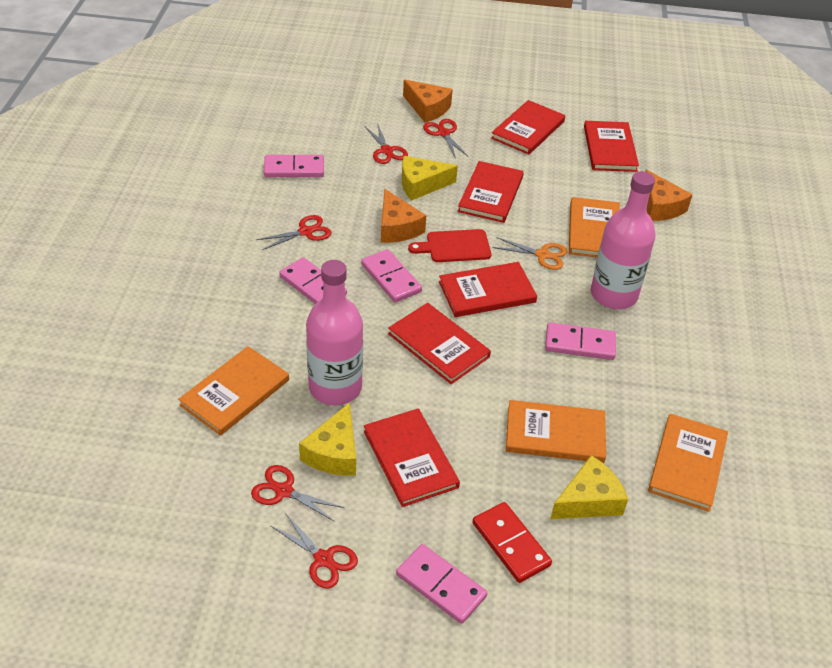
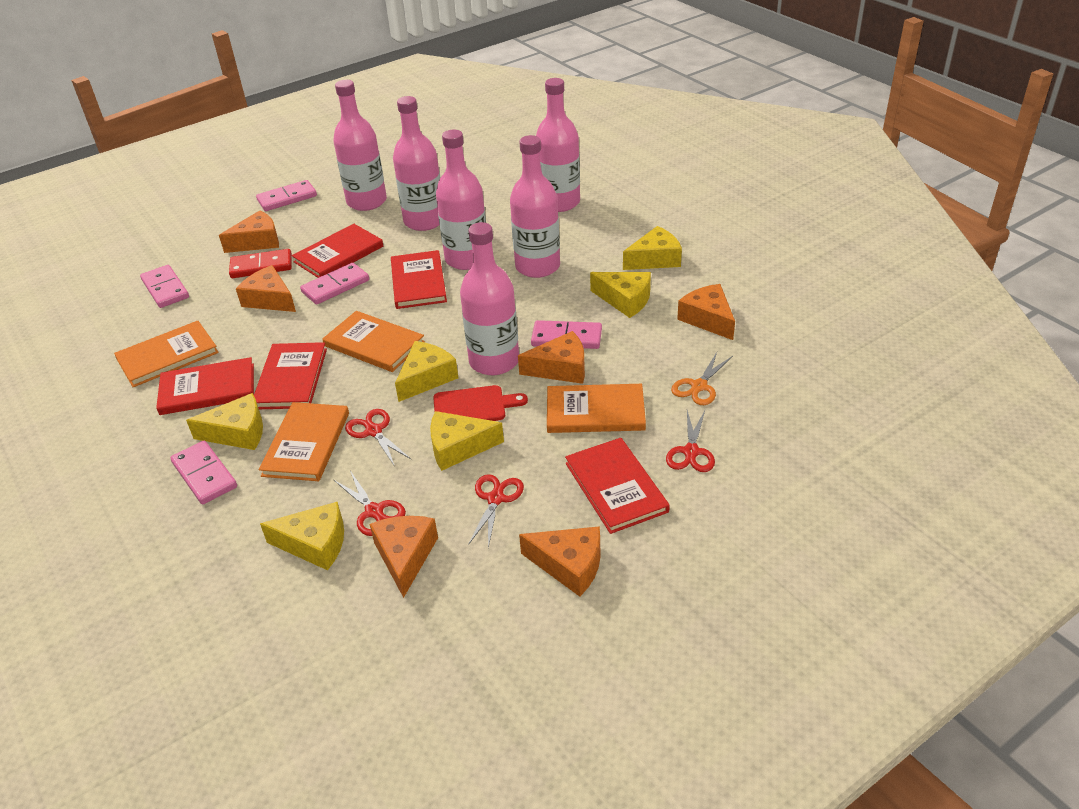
orange cheese: [381,189,426,243] [403,80,453,123] [645,170,693,221] = 3 -> [219,210,279,253] [236,265,296,312] [370,516,438,598] [518,331,585,384] [519,526,601,597] [677,284,735,340] = 6
pink bottle: [306,260,363,405] [591,171,655,309] = 2 -> [333,80,387,211] [393,96,440,231] [436,130,486,270] [460,222,519,375] [510,135,560,278] [536,78,580,212] = 6
red book: [364,409,460,507] [388,303,491,384] [439,262,537,317] [458,161,524,223] [491,100,565,155] [584,121,639,172] = 6 -> [156,357,254,415] [254,342,327,409] [292,224,383,278] [391,250,447,309] [565,438,670,534] = 5
red scissors: [251,465,345,522] [256,215,331,250] [271,513,358,589] [365,123,408,164] [423,119,468,159] = 5 -> [334,471,406,536] [345,409,411,467] [468,474,524,548] [666,410,715,472] = 4
yellow cheese: [299,403,356,476] [402,156,458,201] [550,455,628,519] = 3 -> [186,393,263,450] [260,502,344,570] [395,341,458,402] [430,411,504,471] [590,272,651,318] [623,226,682,270] = 6

